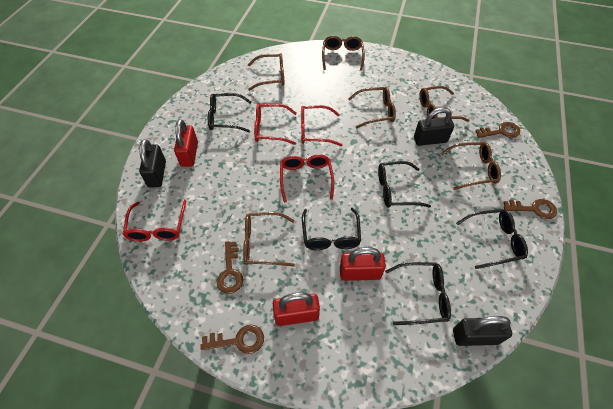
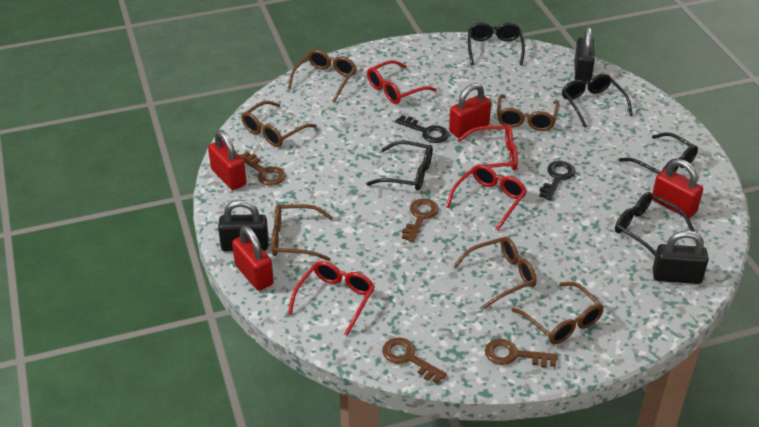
black key: none = 0 -> [395,115,449,143] [539,161,575,200] = 2
red padlock: [174,119,198,167] [273,292,320,326] [340,247,386,281] = 3 -> [208,130,246,190] [232,226,274,291] [449,83,491,138] [652,159,703,218] = 4

